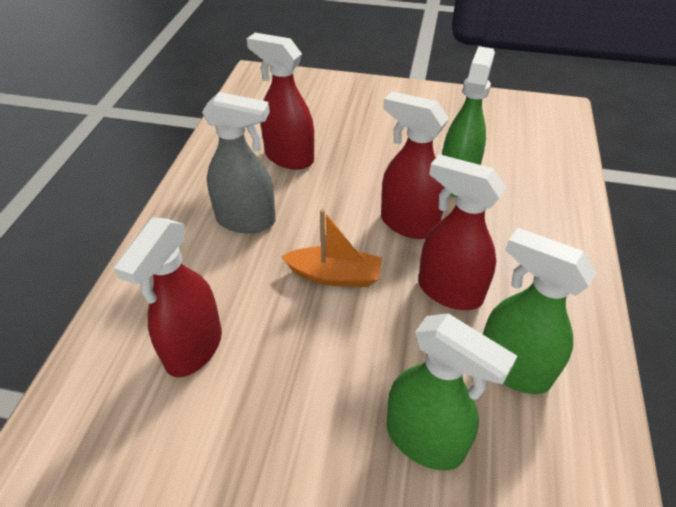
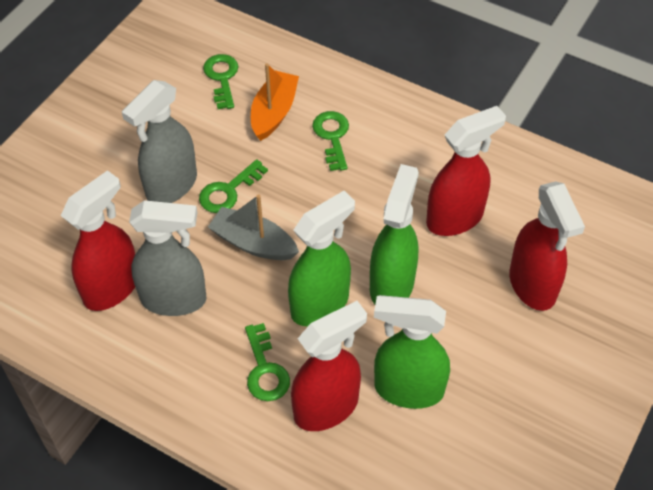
green key: none = 0 -> [199,159,268,213] [203,54,238,109] [245,323,290,401] [312,111,349,171] = 4
grey boat: none = 0 -> [208,194,299,260] = 1
grey spray bottle: [202,92,276,233] = 1 -> [122,80,197,203] [129,200,207,316] = 2

